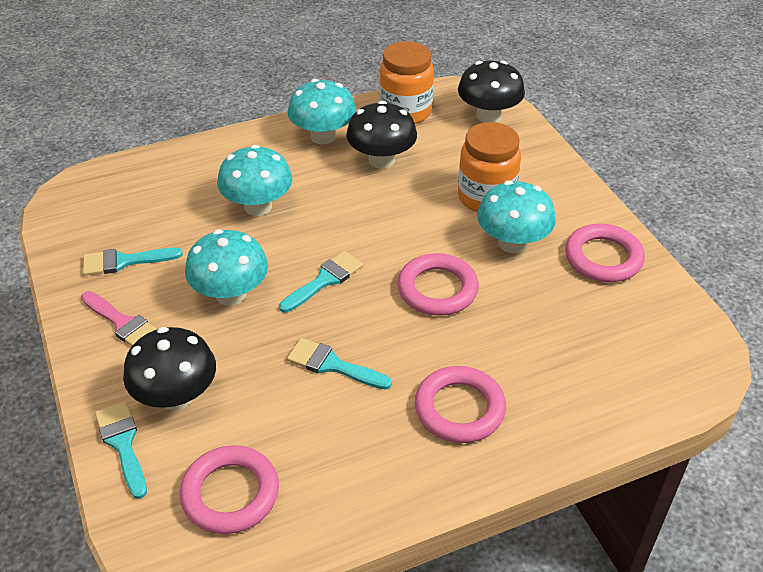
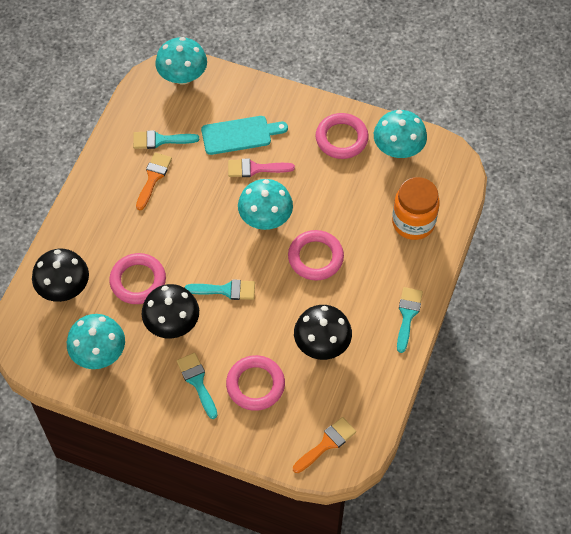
orange brush: none = 0 -> [136,152,172,210] [293,417,356,473] = 2
orange jar: [379,41,434,124] [458,122,521,212] = 2 -> [392,177,440,240] = 1
turquoise cutting board: none = 0 -> [201,116,288,155] = 1

